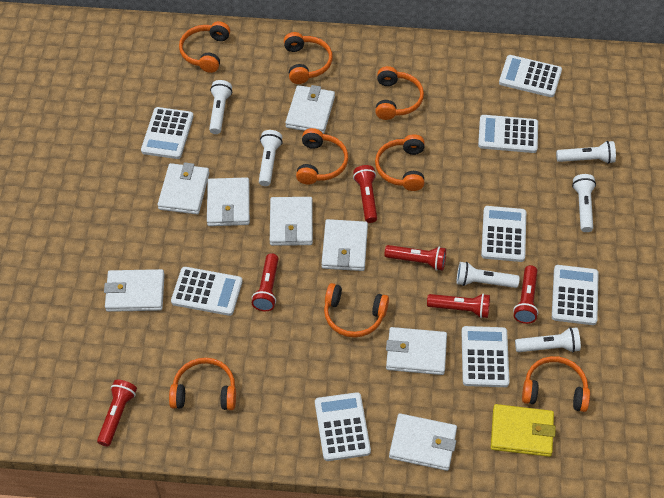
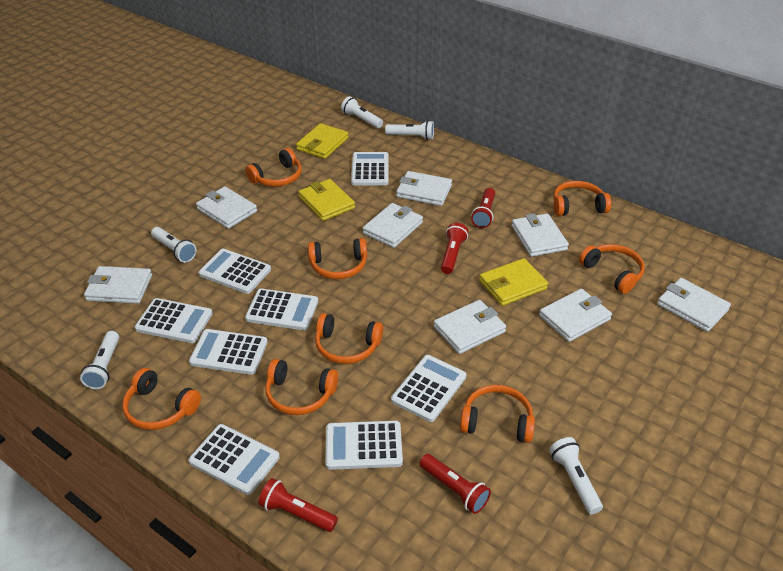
red flashlight: [97,380,137,447] [252,253,278,311] [353,165,377,223] [384,245,446,271] [427,293,490,318] [513,265,539,324] = 6 -> [259,478,338,532] [420,454,491,514] [441,223,468,274] [471,188,495,228] = 4
white flashlight: [209,80,232,134] [259,130,283,186] [457,262,520,288] [515,327,581,353] [556,141,616,164] [572,174,596,232] = 6 -> [80,331,119,389] [151,227,197,263] [341,96,383,128] [385,120,434,140] [549,437,603,514] = 5
yellow wallet: [491,404,556,457] = 1 -> [296,123,348,159] [298,179,355,221] [479,258,548,306] = 3

